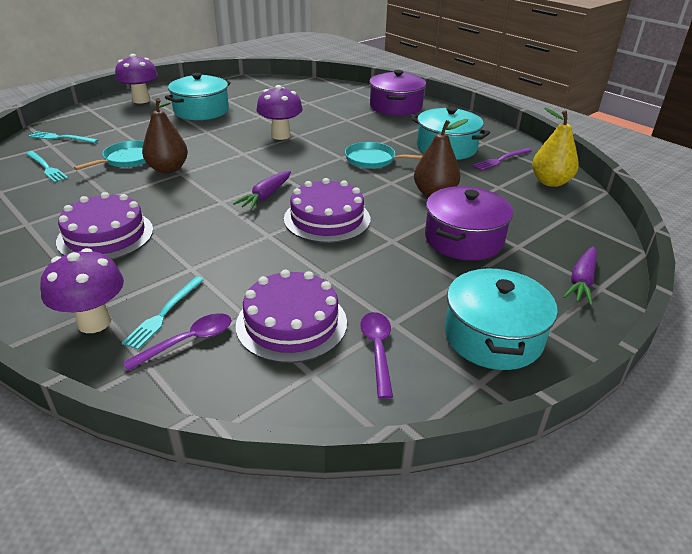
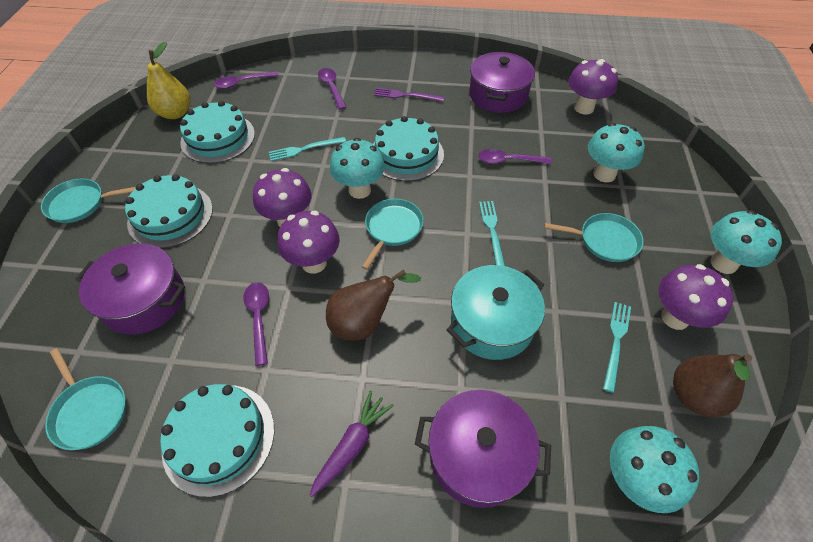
purple cake: [56,192,153,260] [236,270,347,363] [284,178,370,243] = 3 -> none = 0
purple carrot: [233,171,291,210] [563,246,597,306] = 2 -> [309,390,394,497] = 1
purple mushroom: [40,248,124,333] [115,54,158,104] [256,85,303,140] = 3 -> [253,168,311,227] [278,211,340,274] [568,59,618,114] [659,264,733,330] = 4
purple pot: [369,70,426,116] [425,186,513,261] = 2 -> [76,243,185,335] [415,390,551,508] [469,51,535,113] = 3
purple spoon: [122,313,231,371] [360,312,393,399] = 2 -> [214,71,279,89] [243,282,269,366] [318,68,346,110] [478,149,552,164] = 4
turquoise cake: none = 0 -> [125,174,213,248] [160,384,274,497] [180,101,255,164] [373,116,444,181] = 4
turquoise mushroom: none = 0 -> [330,138,385,199] [588,123,645,182] [610,426,699,513] [711,210,782,274] = 4
turquoise pan: [74,140,146,170] [345,142,422,169] = 2 -> [41,179,136,223] [45,348,126,450] [362,199,424,270] [544,213,644,262] = 4
turquoise pot: [165,73,231,120] [411,107,490,160] [445,267,558,370] = 3 -> [447,265,545,360] = 1

